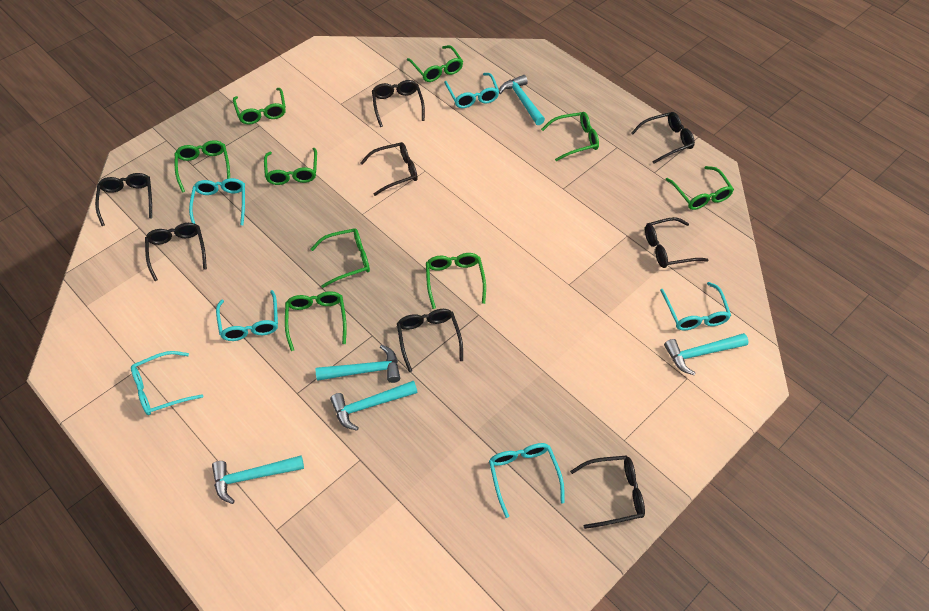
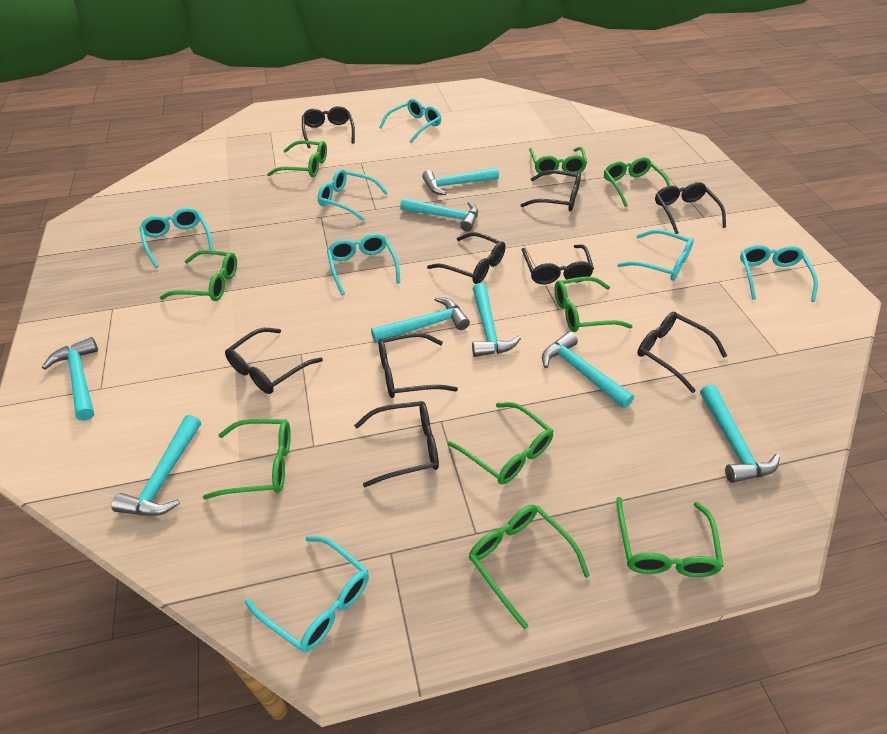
black glasses: [95,173,152,226] [145,223,207,281] [360,142,418,196] [372,80,425,127] [397,309,463,372] [570,455,645,529] [631,112,695,164] [645,217,708,268] = 8 -> [225,328,323,394] [302,106,355,148] [354,401,439,487] [378,333,458,398] [427,232,506,284] [521,170,581,211] [521,245,594,284] [637,312,727,393] [655,182,726,234] = 9
turquoise glasses: [131,351,203,415] [189,178,245,225] [216,290,278,341] [444,73,499,108] [489,443,565,518] [660,282,731,331] = 6 -> [139,208,214,268] [245,536,369,652] [318,169,388,221] [327,233,400,295] [379,99,441,143] [617,230,694,281] [740,245,818,302] = 7
turquoise hammer: [212,455,304,504] [315,345,400,383] [330,381,418,431] [499,75,545,125] [664,333,749,375] = 5 -> [42,337,98,421] [111,415,201,516] [371,297,470,343] [400,198,478,232] [422,168,499,195] [472,283,521,357] [542,332,634,408] [700,385,780,483] = 8

